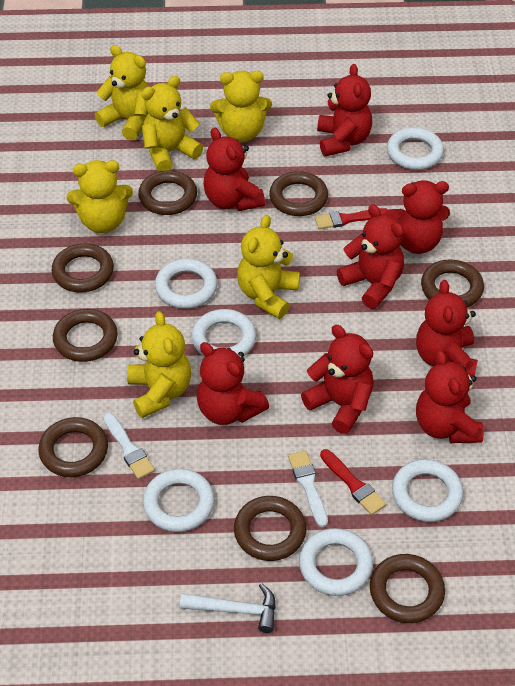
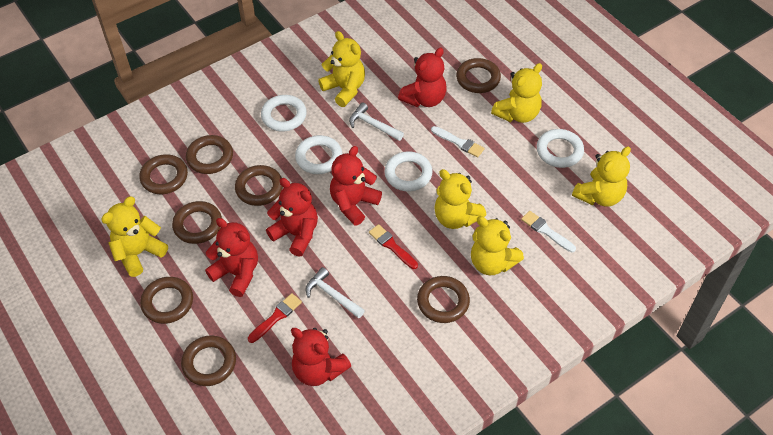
red teddy bear: [197,342,269,425] [203,127,265,211] [301,325,374,434] [317,64,372,156] [337,204,404,309] [384,180,450,254] [416,280,478,376] [416,350,484,443] = 8 -> [205,218,258,297] [266,178,318,257] [291,328,351,386] [330,146,382,226] [398,47,446,107] = 5
white hammer: [180,583,276,633] = 1 -> [306,267,365,318] [349,103,404,141] = 2
white ring: [143,469,214,532] [155,259,217,309] [191,309,256,357] [299,528,373,596] [387,127,444,170] [392,459,463,522] = 6 -> [261,95,307,132] [295,135,342,174] [385,151,432,192] [537,129,584,168] = 4

